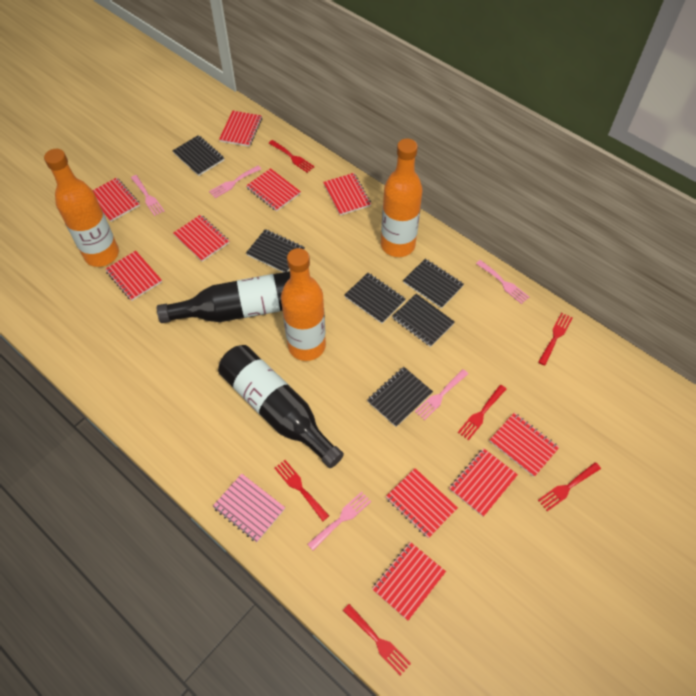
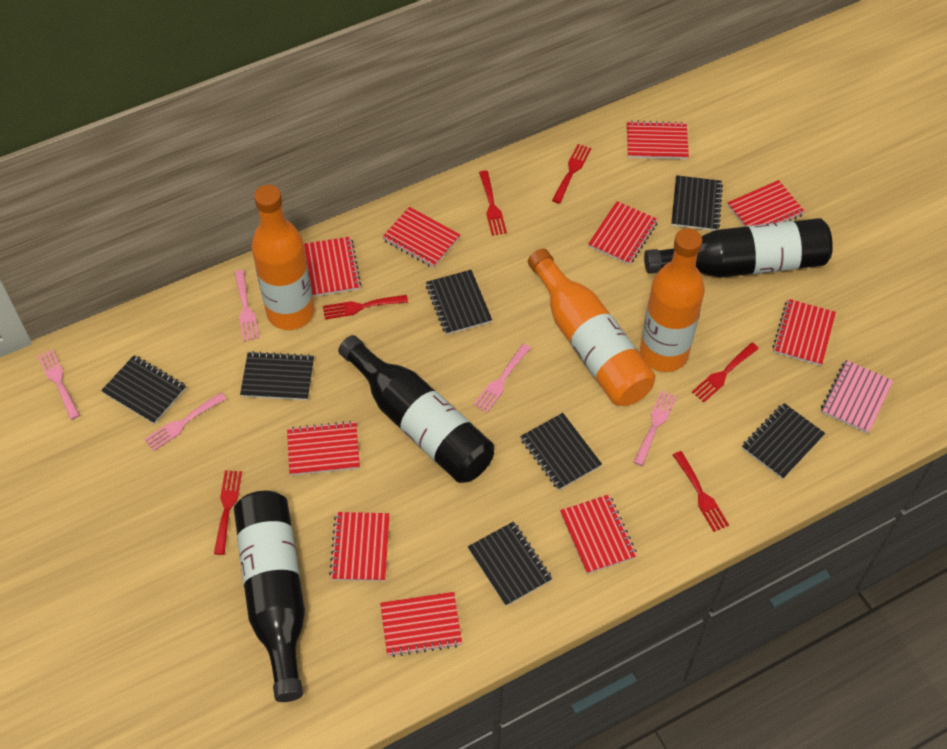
black bottle: [157,271,290,323] [218,345,344,468] = 2 -> [234,491,305,702] [338,335,494,483] [644,218,833,278] = 3
black notebook: [172,135,224,176] [246,229,305,272] [345,273,405,324] [367,367,433,427] [392,294,455,347] [403,259,464,309] = 6 -> [101,355,186,424] [240,351,314,400] [426,270,492,335] [468,521,552,606] [520,413,602,490] [671,175,723,231] [742,403,825,479] = 7

